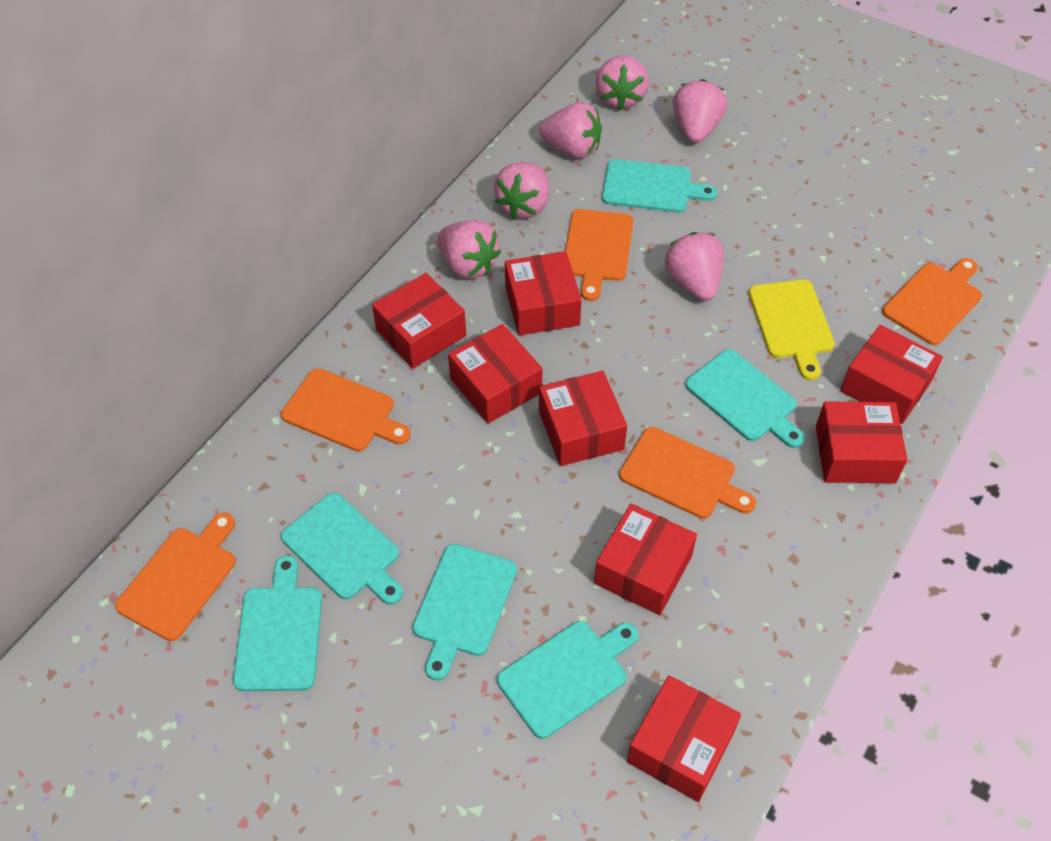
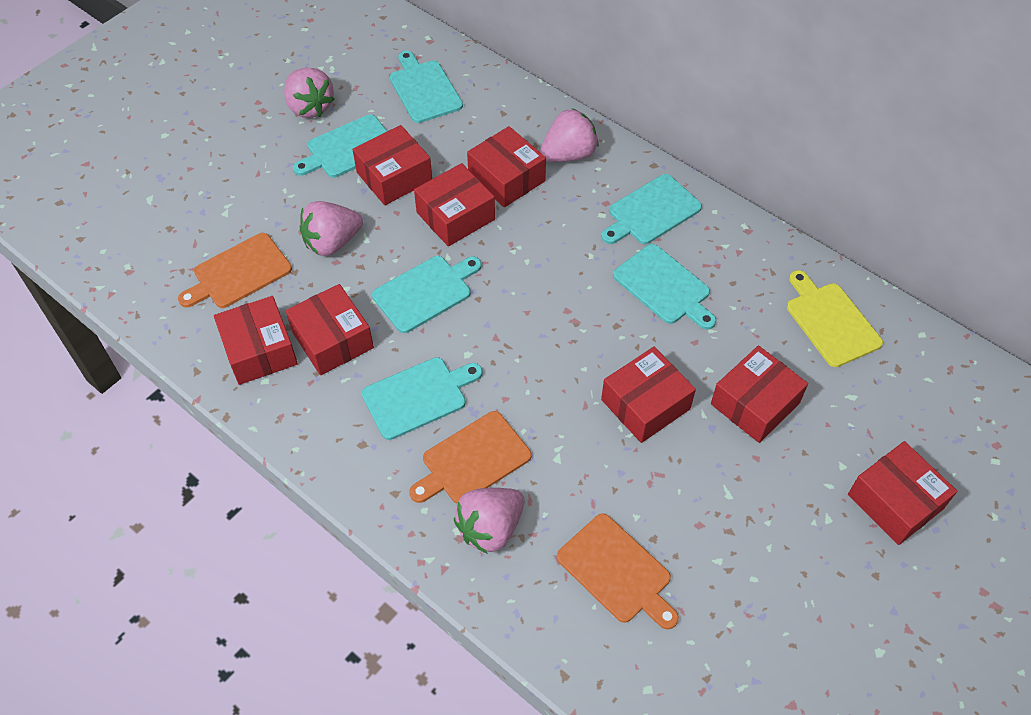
orange cutting board: [115,512,236,641] [281,368,411,451] [565,209,633,301] [619,427,756,519] [882,258,982,345] = 5 -> [178,233,292,308] [409,411,531,503] [557,513,679,630] = 3
pink strawberry: [438,220,501,279] [494,162,549,219] [539,102,602,159] [596,55,649,110] [665,232,724,301] [673,79,727,143] = 6 -> [284,68,334,118] [299,201,363,256] [454,488,524,554] [540,108,599,162] = 4

